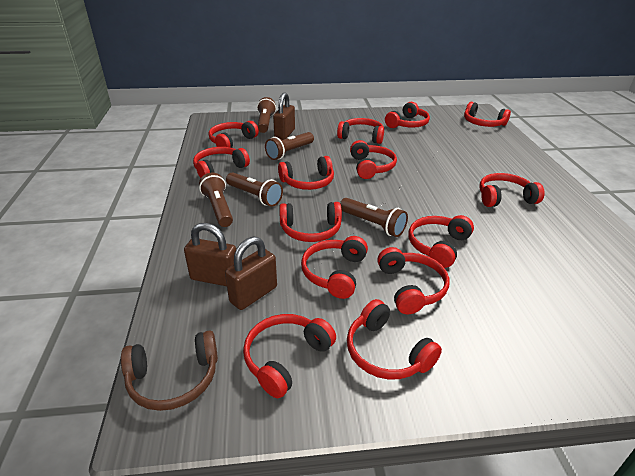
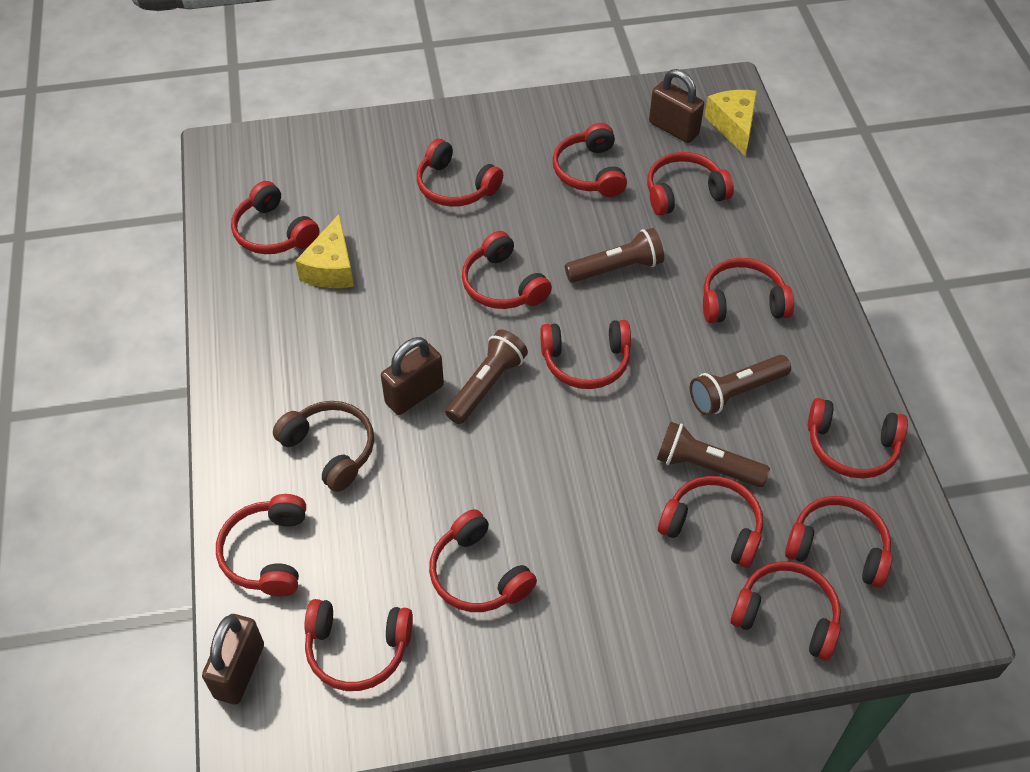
brown flashlight: [199,173,233,227] [226,172,283,206] [257,97,276,133] [265,132,314,160] [340,198,408,237] = 5 -> [445,329,528,424] [565,228,664,283] [657,421,770,487] [690,355,791,416] = 4
yellow cheese: none = 0 -> [295,214,354,288] [704,90,757,156] = 2

